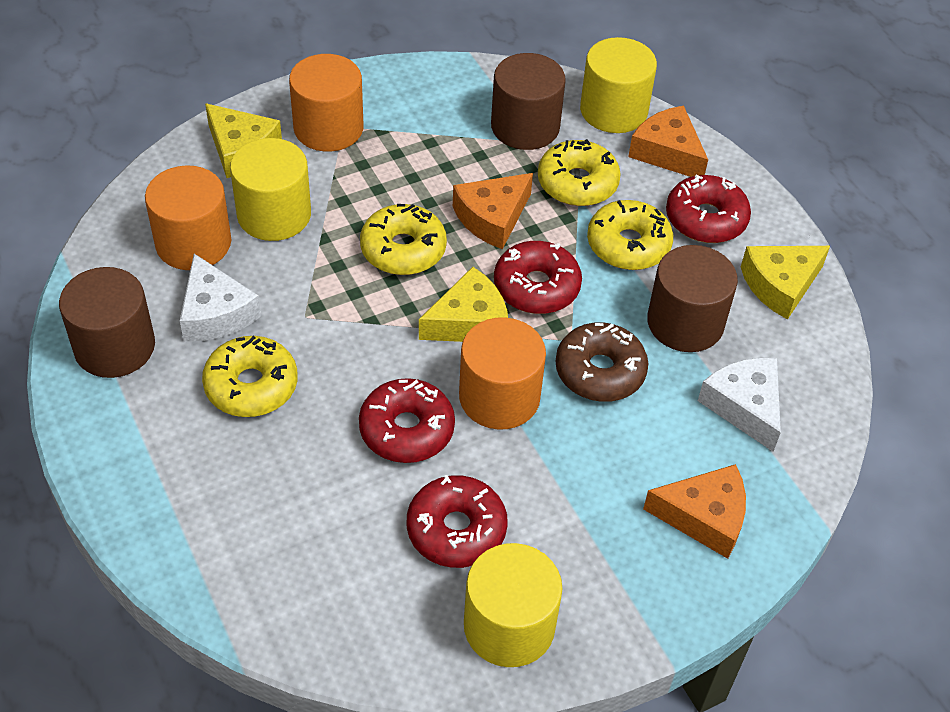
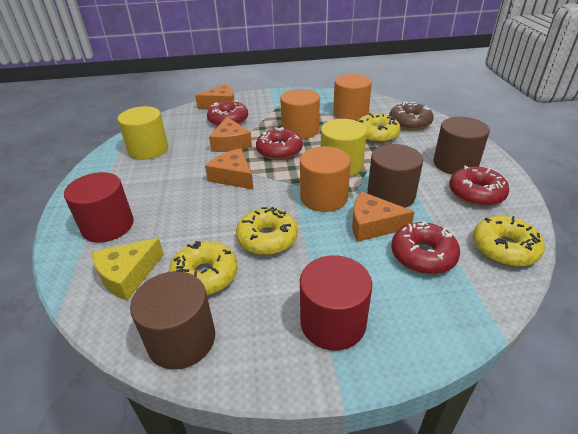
orange cheese: [453,173,533,249] [628,106,708,177] [643,464,746,559] = 3 -> [195,84,234,109] [205,148,253,189] [209,117,252,152] [352,191,414,242] = 4
red cylinder: none = 0 -> [64,172,134,242] [300,255,372,351] = 2
white cheese: [180,254,261,342] [698,358,781,452] = 2 -> none = 0
yellow cheese: [205,103,282,178] [419,267,508,342] [741,246,830,320] = 3 -> [92,238,164,301] = 1
yellow cylinder: [230,138,311,241] [464,543,563,667] [580,37,657,133] = 3 -> [118,106,168,160] [321,119,367,176] = 2

